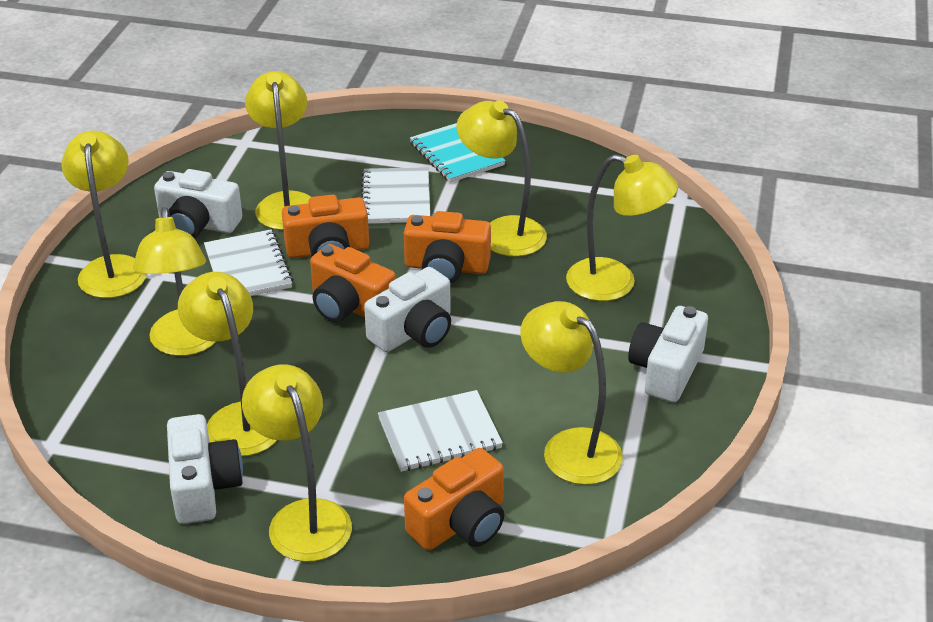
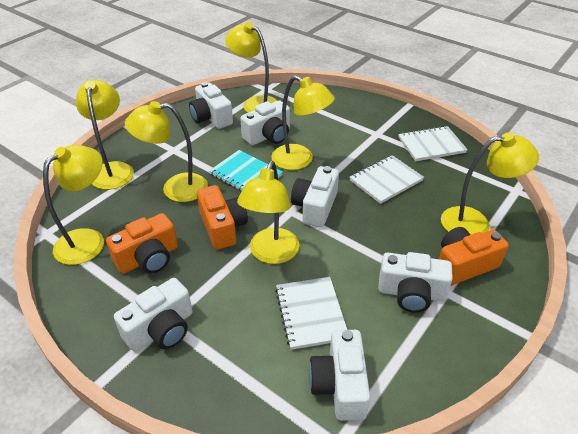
orange camera: [282,194,369,258] [310,244,396,322] [404,211,491,284] [404,448,504,550] = 4 -> [106,213,178,274] [197,185,248,250] [439,227,509,285] = 3
white camera: [154,169,242,238] [167,414,243,524] [364,267,451,352] [628,306,708,402] = 4 -> [114,278,193,352] [189,82,233,129] [240,100,290,145] [291,166,339,228] [309,330,370,421] [378,252,453,313] = 6
yellow lamp: [61,131,147,298] [133,207,216,356] [178,272,277,456] [242,364,352,562] [245,71,311,230] [456,100,547,257] [520,301,623,485] [566,154,678,301] = 8 -> [43,145,104,265] [76,80,134,190] [125,101,208,202] [225,22,278,113] [237,161,299,264] [271,75,335,170] [441,133,539,235] = 7

